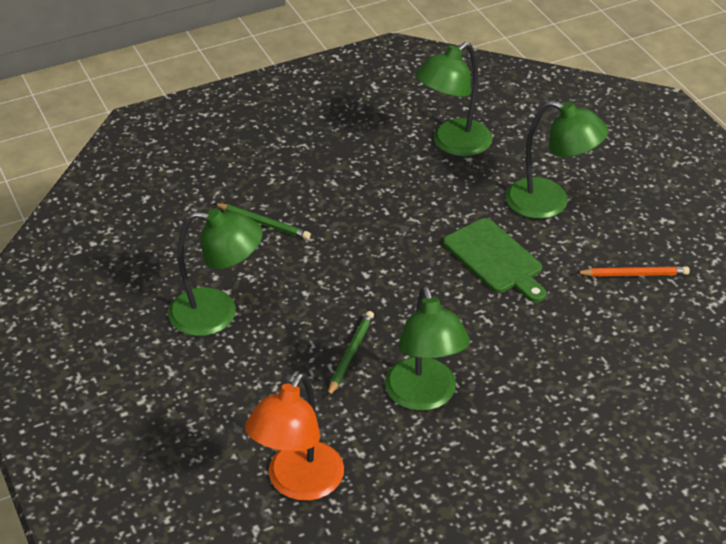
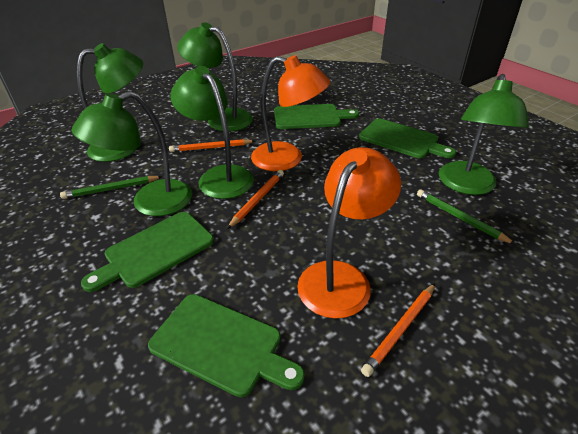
green cutting board: [443,218,546,302] = 1 -> [81,212,214,292] [148,294,305,397] [274,104,359,129] [359,118,456,158] = 4
green lamp: [168,208,263,336] [385,286,470,411] [415,42,493,157] [506,100,608,219] = 4 -> [71,91,192,216] [77,43,143,162] [170,66,254,199] [177,22,253,132] [439,74,529,195] = 5
orange lamp: [245,373,344,501] = 1 -> [251,55,330,171] [297,147,401,319] = 2
orange pencil: [575,266,690,277] = 1 -> [169,139,255,152] [227,170,284,229] [361,283,435,377] = 3

